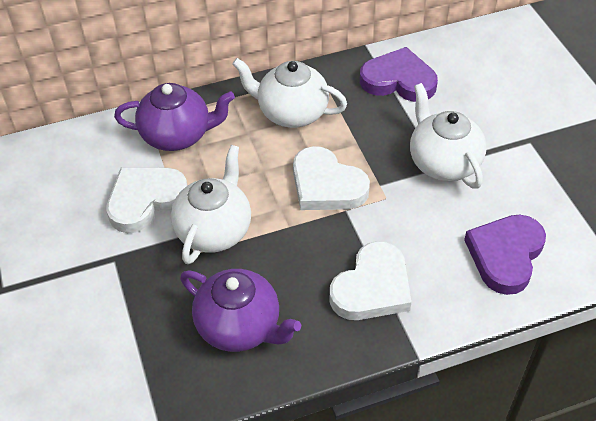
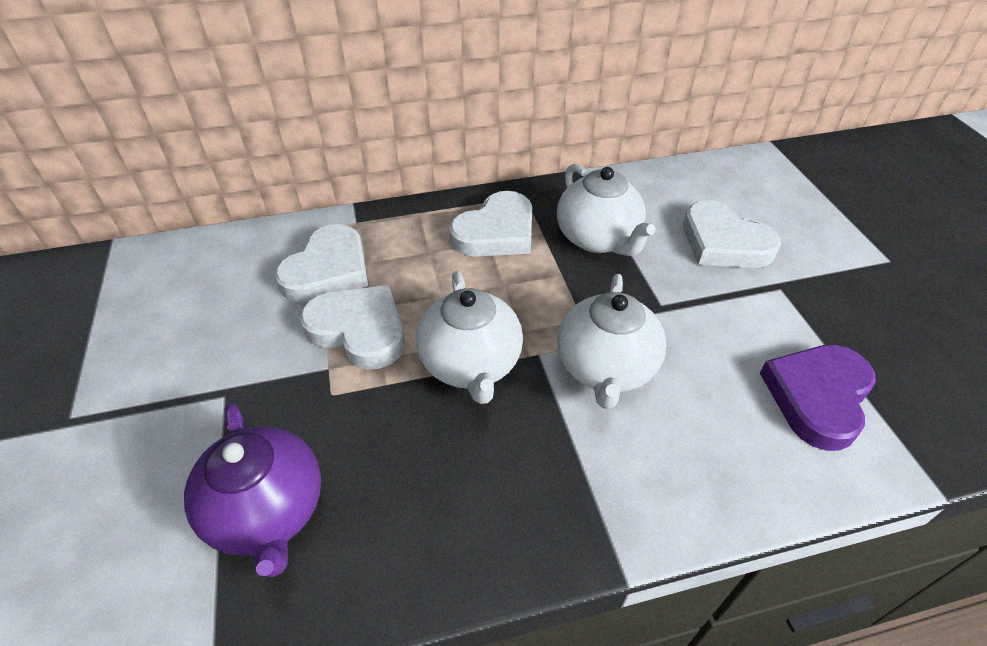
purple heart: [360,47,438,102] [464,215,546,295] = 2 -> [760,345,876,451] = 1
purple teapot: [114,83,235,151] [180,269,301,352] = 2 -> [184,403,321,577] = 1
white heart: [106,168,188,233] [293,146,370,210] [329,241,411,320] = 3 -> [275,224,368,302] [300,285,405,370] [449,191,532,257] [683,200,781,268] = 4

